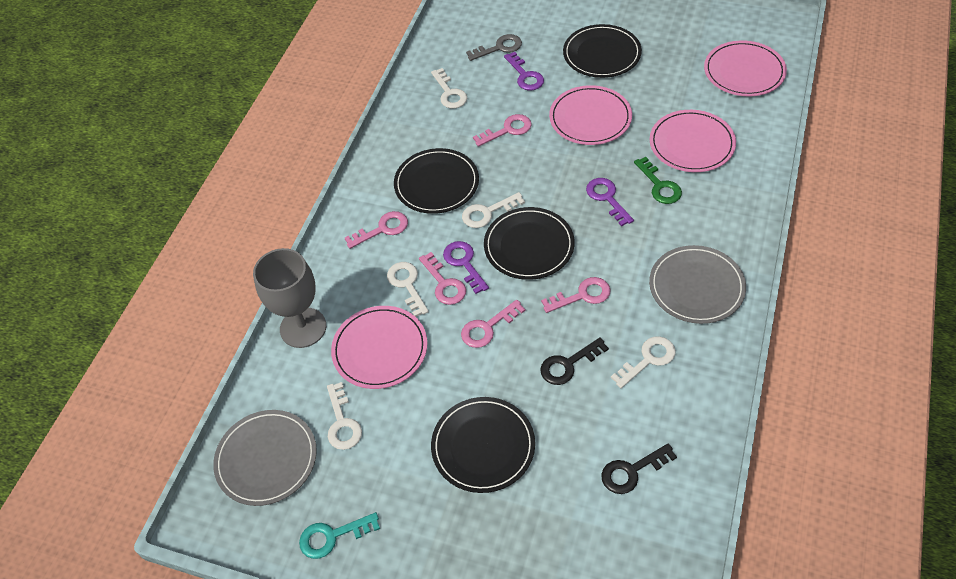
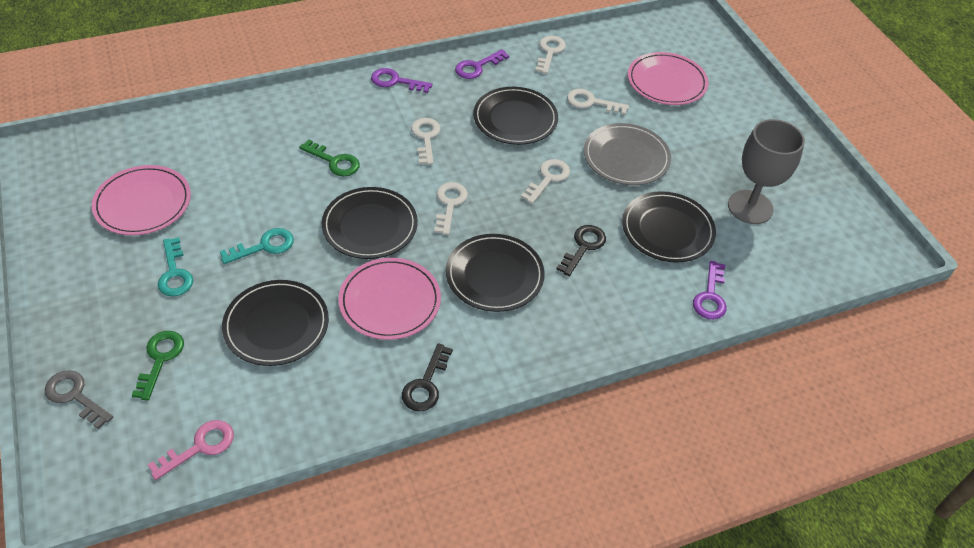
black plate: [394,148,479,214] [431,397,535,493] [484,207,575,280] [563,24,642,78] = 4 -> [222,280,329,366] [322,187,418,259] [446,234,545,312] [473,87,558,145] [622,191,716,263] = 5
green key: [634,157,682,204] = 1 -> [132,331,184,401] [299,139,360,176] = 2
grey plate: [213,410,317,506] [649,245,746,324] = 2 -> [584,123,671,185] = 1
pink key: [345,211,408,249] [419,252,466,305] [461,300,525,348] [473,114,532,147] [541,277,610,313] = 5 -> [148,420,234,480] = 1
pink plate: [331,306,427,389] [549,85,632,145] [650,110,736,172] [704,41,787,96] = 4 -> [92,165,191,235] [338,258,441,340] [628,52,708,105] = 3
turquoise key: [299,512,380,559] = 1 -> [158,237,193,297] [220,228,294,264] = 2

